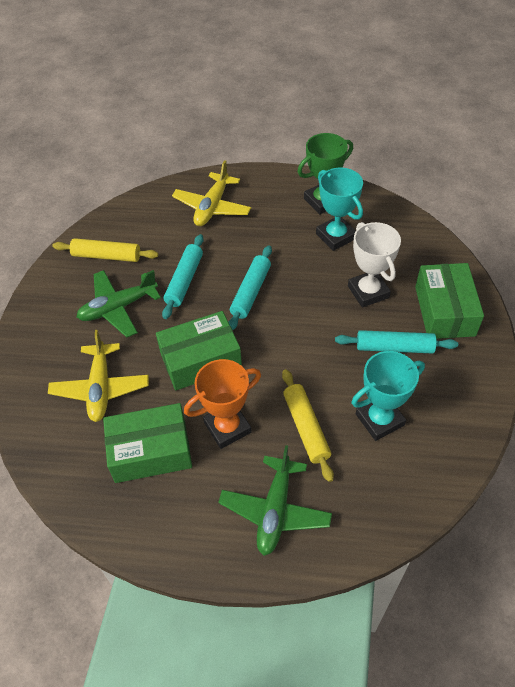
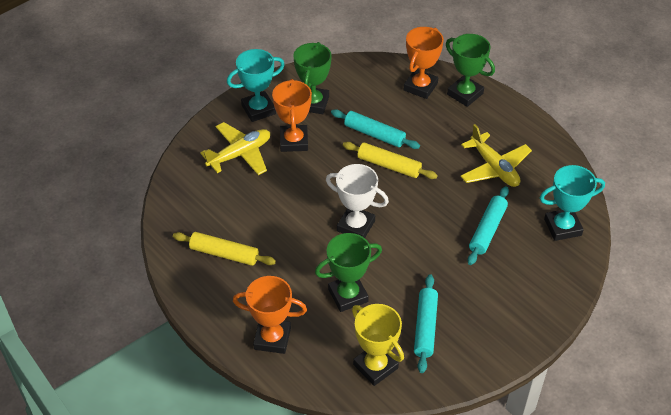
green box: [103,403,192,483] [156,311,242,390] [415,263,484,339] = 3 -> none = 0
green plane: [76,270,161,337] [218,445,332,556] = 2 -> none = 0
green trophy: [298,133,353,214] = 1 -> [293,42,332,114] [315,233,382,312] [446,34,495,107] = 3
orange trophy: [184,359,261,449] = 1 -> [233,276,307,354] [272,79,312,152] [404,27,444,99] = 3
yellow trophy: none = 0 -> [352,304,404,386] = 1

